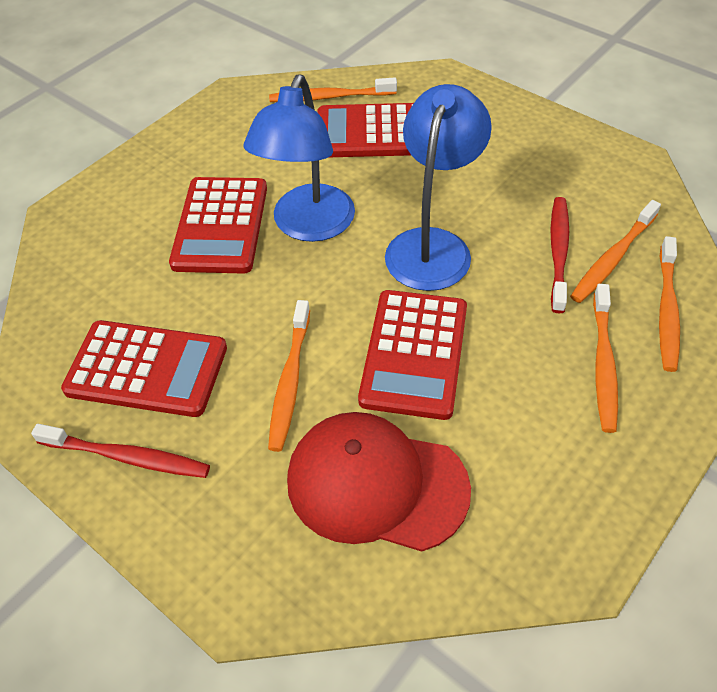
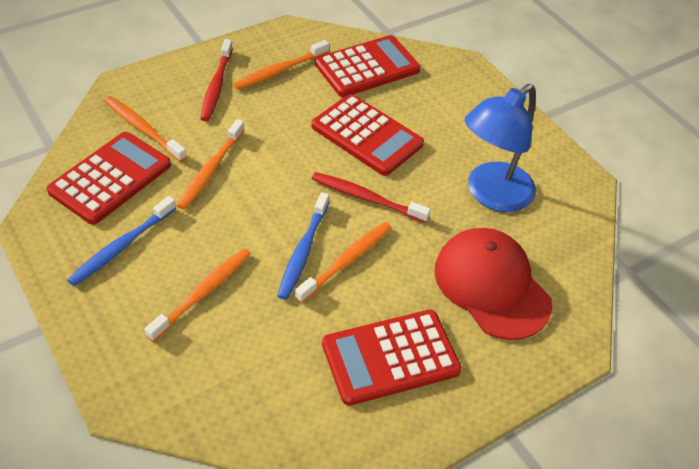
blue lamp: [244,74,355,242] [385,84,492,291] = 2 -> [465,84,536,212] = 1
blue toothbrush: none = 0 -> [67,196,176,286] [277,192,329,300] = 2

